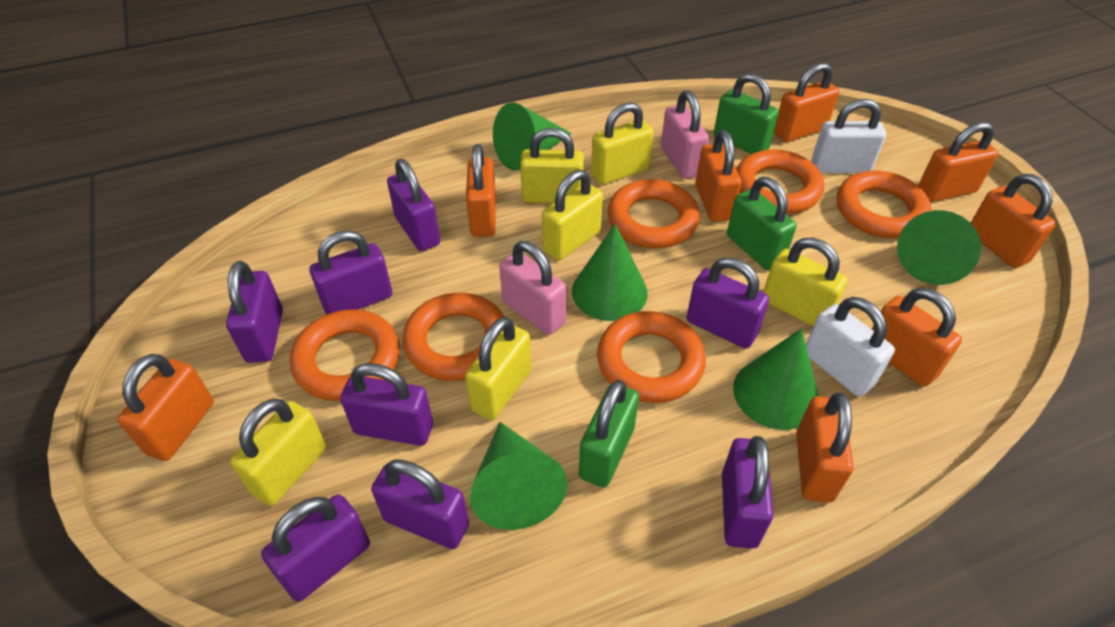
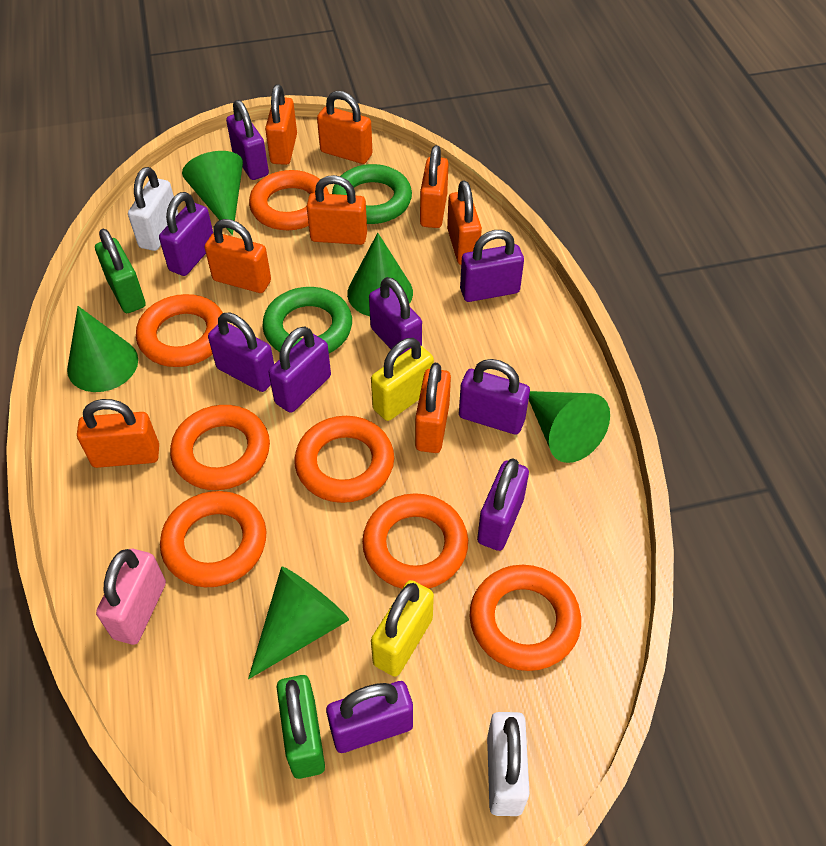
green padlock: [579,380,639,488] [714,73,779,154] [727,177,796,270] = 3 -> [95,229,146,313] [276,675,325,779] = 2
green ring: none = 0 -> [262,287,352,353] [332,164,412,224] = 2
orange ring: [290,309,400,401] [402,293,504,381] [597,311,706,403] [607,179,700,248] [736,149,824,214] [837,171,932,238] = 6 -> [136,294,223,367] [160,491,266,587] [170,405,270,490] [249,170,329,230] [294,416,394,503] [362,493,468,589] [470,565,581,671] = 7
pink padlock: [499,241,566,335] [661,90,709,179] = 2 -> [96,549,166,645] = 1
purple padlock: [226,261,283,363] [261,494,370,602] [310,230,393,315] [340,363,433,446] [371,460,469,549] [387,159,440,251] [686,257,769,349] [722,436,773,549] = 8 -> [159,192,213,276] [208,312,274,392] [226,100,269,180] [268,326,331,413] [326,681,413,753] [369,277,422,357] [459,359,530,435] [460,230,524,302] [477,458,529,551] = 9
yellow padlock: [230,399,326,506] [465,317,531,420] [520,128,584,203] [542,170,603,260] [591,102,654,184] [763,238,848,326] = 6 -> [371,338,434,421] [371,580,434,677] = 2

